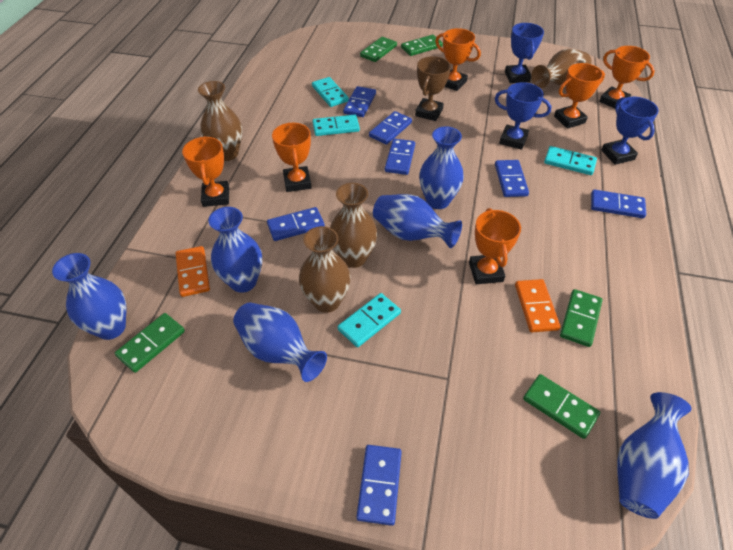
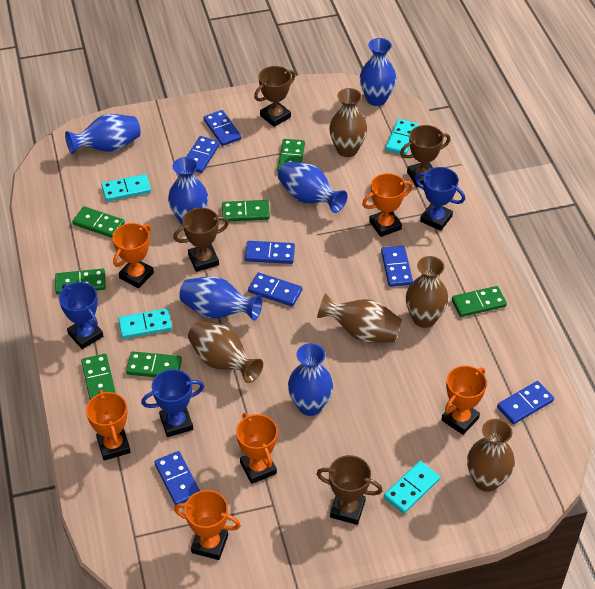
brown trophy: [415,56,451,121] = 1 -> [173,208,229,272] [254,66,295,127] [316,455,383,525] [400,125,450,187] = 4
brown vase: [198,81,242,161] [299,226,351,313] [330,183,378,268] [532,49,591,88] = 4 -> [188,321,263,383] [317,293,402,343] [329,88,367,157] [406,256,449,328] [467,419,515,492] = 5
green domino: [115,313,185,373] [360,37,397,62] [401,35,443,56] [523,374,600,439] [560,289,602,347] = 5 -> [55,269,106,294] [72,206,125,238] [81,354,116,400] [126,351,182,377] [222,200,270,222] [278,139,305,172] [452,286,507,317] = 7
orange domino: [176,246,210,297] [515,279,561,332] = 2 -> none = 0

